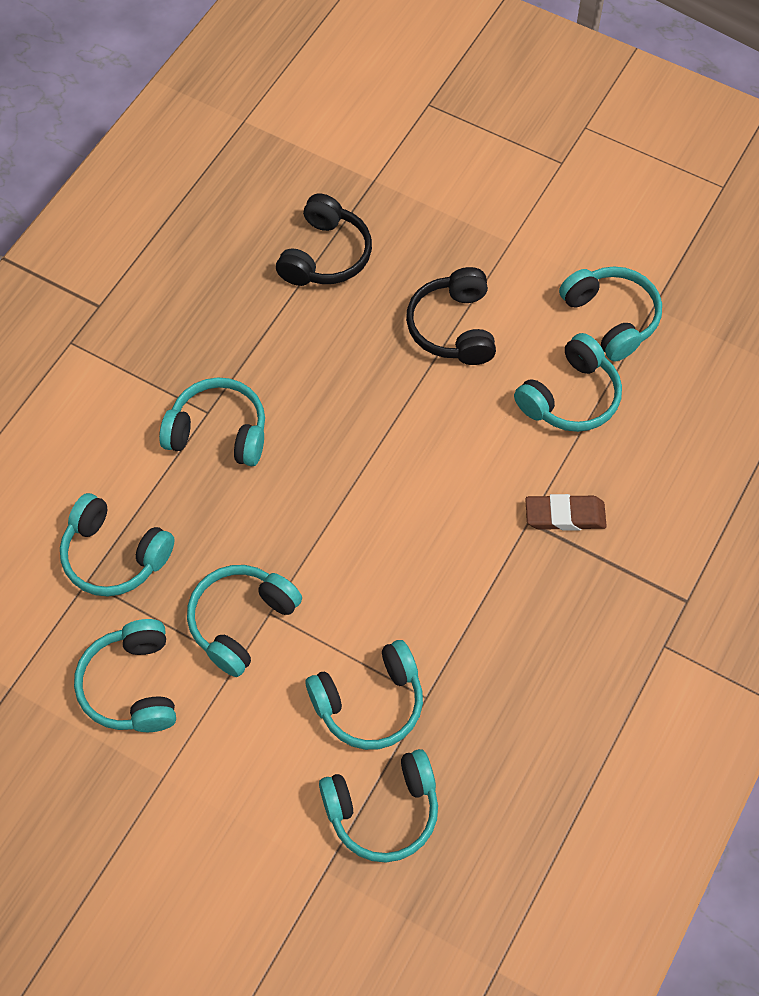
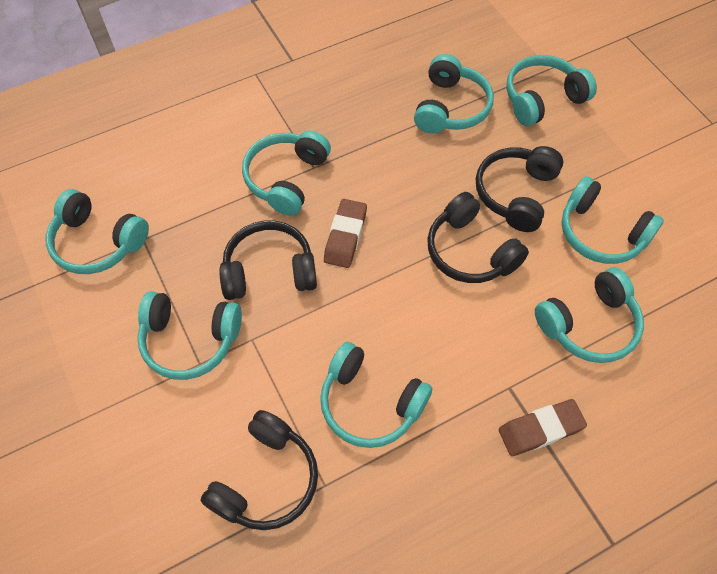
black headphones: [276,193,372,286] [406,267,496,365] = 2 -> [200,410,318,530] [219,221,317,300] [427,192,529,283] [476,146,563,232] = 4
brown eraser: [525,494,607,531] = 1 -> [324,199,367,268] [499,399,587,456] = 2

